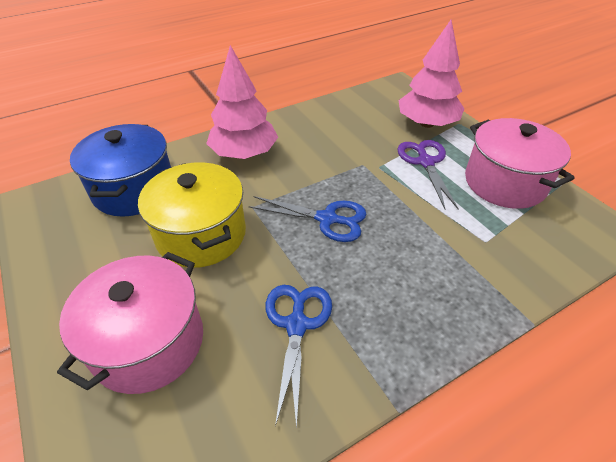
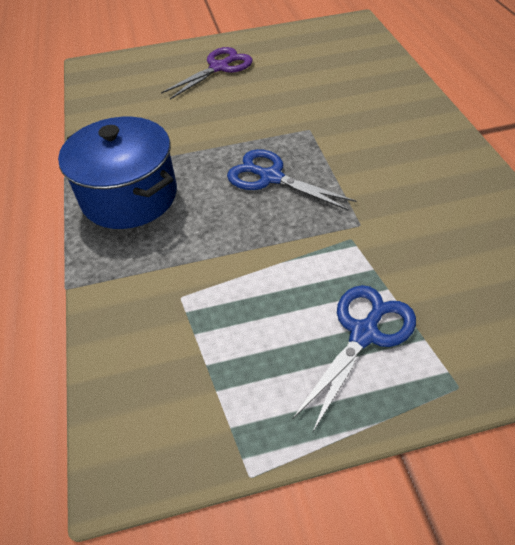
pink pot: [57,252,203,394] [465,118,575,209] = 2 -> none = 0
pink tree: [206,45,278,159] [398,20,464,128] = 2 -> none = 0
yellow pot: [138,162,246,268] = 1 -> none = 0

